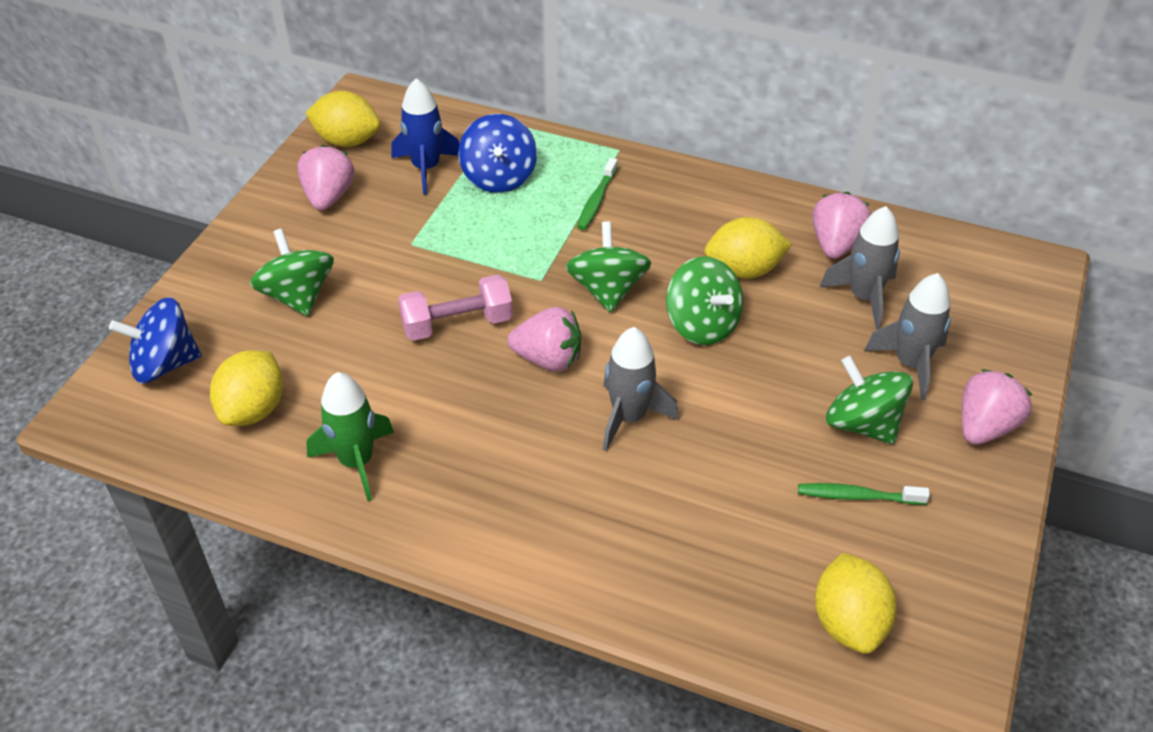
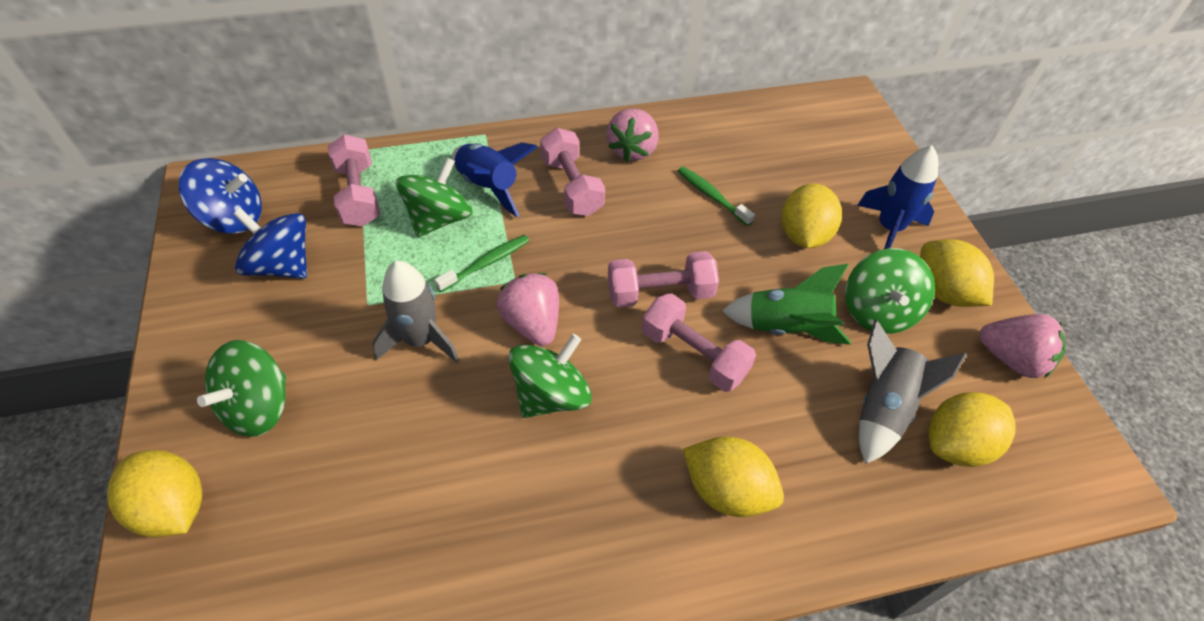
blue rocket: [392,78,460,195] = 1 -> [452,142,537,217] [857,145,938,249] = 2
grey rocket: [603,327,679,451] [820,206,900,330] [864,273,951,400] = 3 -> [372,260,459,363] [859,320,967,464] = 2
pink dumbbell: [398,275,513,341] = 1 -> [328,134,380,227] [540,128,605,216] [608,251,719,308] [642,294,756,392] = 4
pink strawberry: [297,145,355,210] [507,307,581,371] [812,192,871,259] [962,369,1032,445] = 4 -> [497,273,559,346] [607,108,659,162] [979,314,1065,378] = 3
yellow lemon: [210,350,283,426] [305,91,380,147] [704,217,792,279] [815,553,897,654] = 4 -> [107,450,202,537] [683,436,784,517] [781,183,842,248] [920,239,994,307] [928,392,1015,467] = 5

